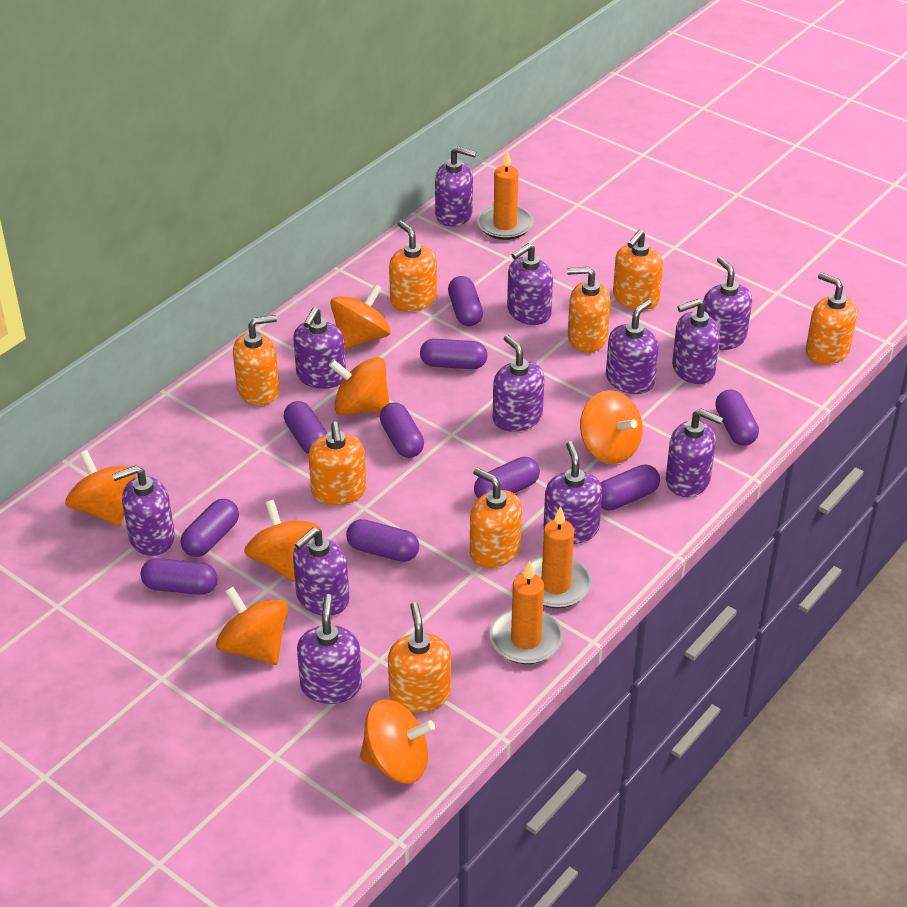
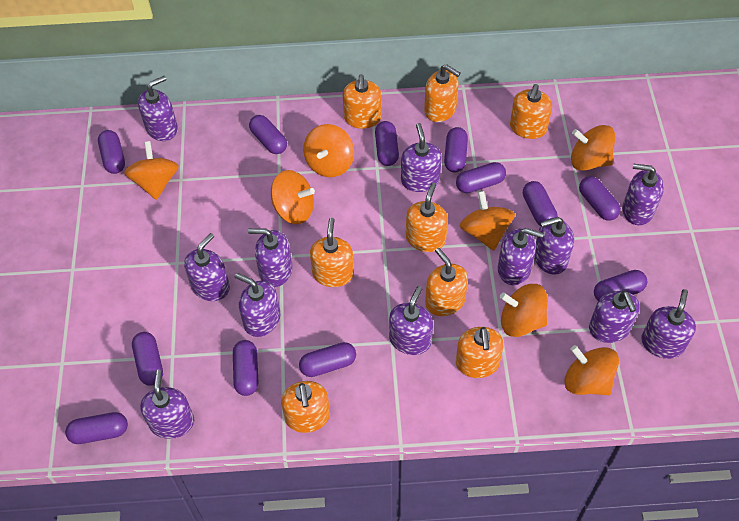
orange candle: [477,151,534,240] [490,560,563,664] [522,506,592,608] = 3 -> none = 0
purple capsule: [140,558,218,595] [181,499,239,557] [284,401,328,454] [346,519,419,562] [380,402,424,458] [420,339,487,369] [448,276,483,326] [474,457,540,499] [601,464,660,511] [715,389,759,446] = 10 -> [65,412,128,444] [98,130,125,174] [132,332,163,386] [233,340,258,396] [249,115,287,154] [299,342,356,377] [375,121,399,166] [444,127,468,173] [456,162,506,193] [523,181,558,226] [579,176,621,221] [594,270,647,301] = 12

